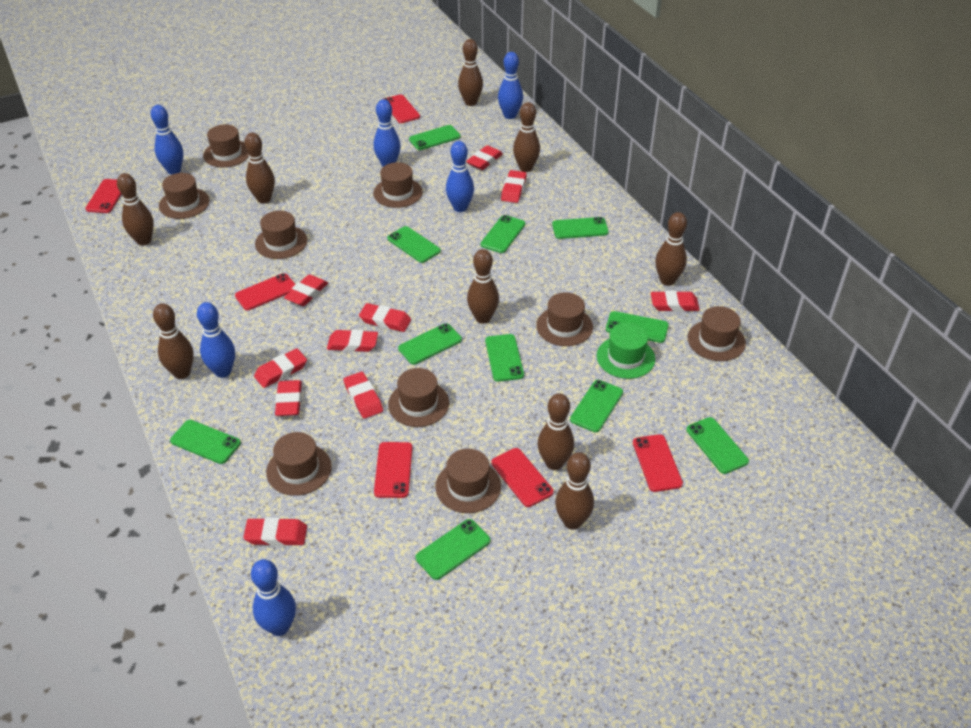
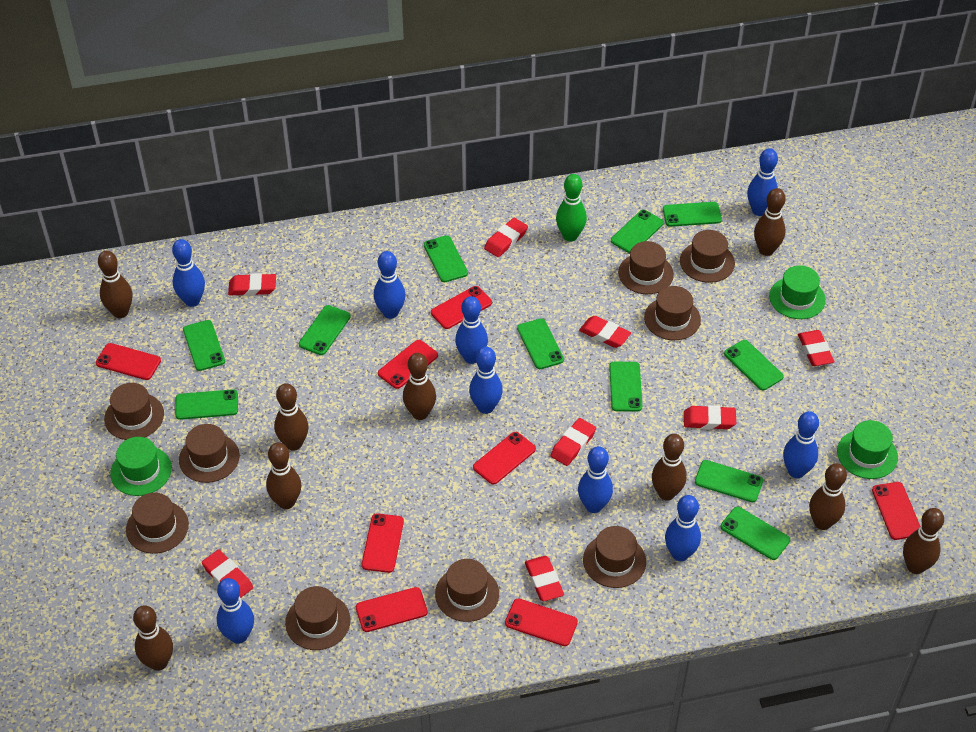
blue bowling pin: [151,105,183,175] [197,302,235,378] [251,559,296,636] [373,99,401,167] [446,141,474,212] [498,52,523,119] = 6 -> [172,239,205,307] [217,578,254,644] [374,251,406,319] [455,296,488,364] [469,346,503,414] [578,446,613,513] [665,495,701,561] [747,148,778,216] [783,411,819,478] = 9
green bowling pin: none = 0 -> [556,174,587,242] = 1
green hat: [597,323,655,379] = 1 -> [110,437,172,496] [769,265,826,319] [837,420,898,479] = 3
red eraser: [243,517,307,546] [254,348,307,388] [275,380,302,416] [284,274,328,306] [327,329,378,352] [343,372,383,419] [359,303,411,332] [466,145,503,170] [501,170,527,203] [651,291,700,312] = 10 -> [202,550,253,598] [228,273,276,296] [484,218,528,257] [525,556,564,601] [550,418,596,466] [579,316,631,348] [684,405,736,429] [798,330,834,366] = 8
red phone: [85,179,121,213] [235,273,296,310] [374,442,412,498] [384,94,420,123] [491,448,554,507] [633,434,683,492] = 6 -> [96,343,161,380] [356,587,428,632] [362,513,404,573] [378,340,438,389] [431,286,492,329] [473,432,536,485] [505,598,578,646] [872,482,920,540] = 8

